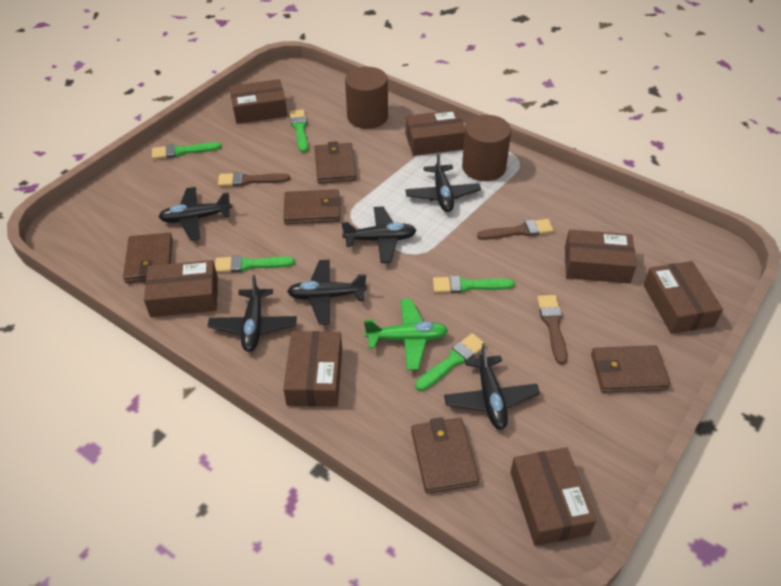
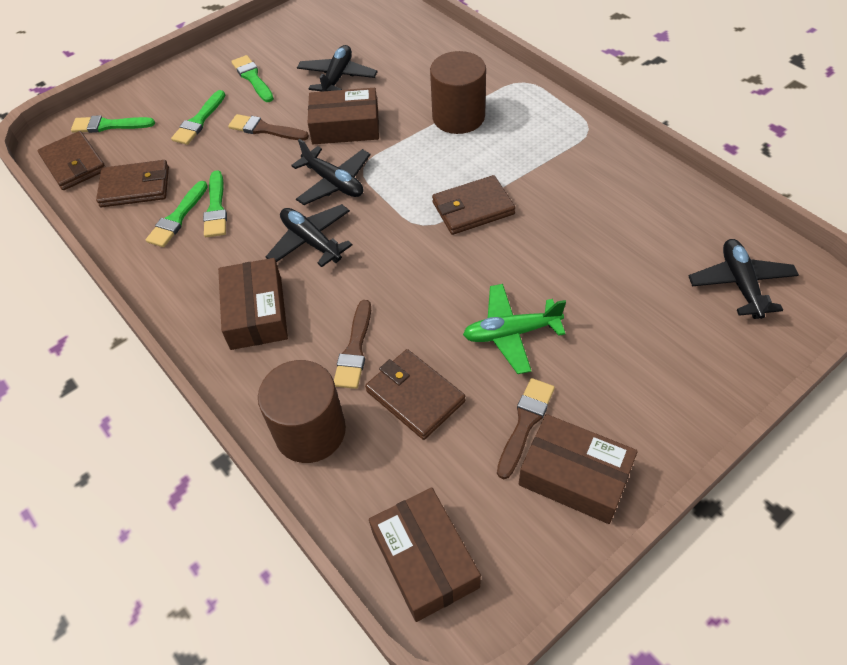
black plane: [159,187,232,240] [208,275,297,352] [287,260,367,324] [341,206,417,263] [405,152,481,212] [444,343,540,429] = 6 -> [266,204,353,267] [291,139,371,205] [297,45,378,91] [689,239,799,319] = 4
brown box: [144,260,218,317] [229,79,287,124] [283,331,342,407] [405,110,465,156] [510,447,596,546] [565,229,636,284] [643,261,723,334] = 7 -> [218,258,288,350] [308,88,379,144] [369,487,481,622] [518,414,638,524] = 4
brown wallet: [123,233,173,283] [284,189,341,225] [315,141,356,184] [411,417,479,494] [591,345,670,393] = 5 -> [38,131,105,190] [96,160,169,207] [365,349,465,440] [432,175,515,235] = 4

